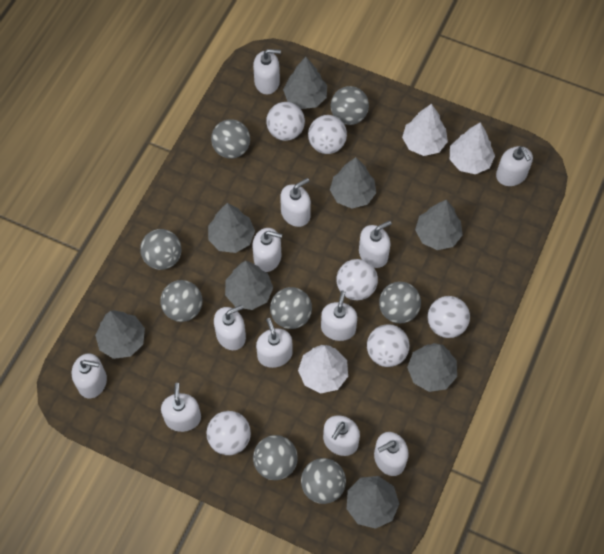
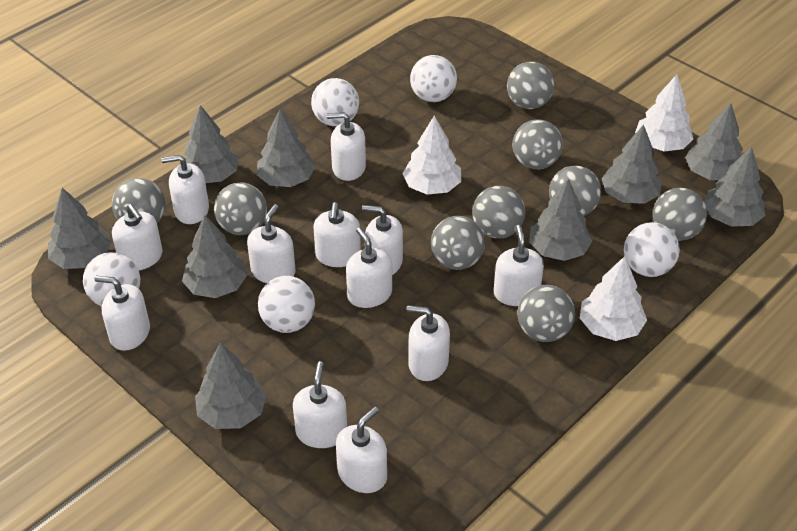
grey ball: [140,229,181,270] [160,280,202,322] [211,119,250,159] [253,435,298,480] [270,287,312,329] [301,458,346,504] [331,86,369,125] [379,282,421,323] = 8 -> [112,178,166,223] [214,182,267,235] [431,216,485,270] [472,186,525,239] [507,62,554,109] [512,120,563,169] [517,285,575,342] [549,166,601,216] [653,188,707,241] = 9
grey tree: [95,310,145,359] [208,203,255,253] [225,261,273,310] [283,57,327,109] [330,157,376,208] [347,476,399,529] [407,343,457,392] [415,200,463,250] = 8 -> [48,188,112,269] [180,105,239,183] [182,215,248,298] [195,343,267,429] [257,109,315,187] [529,179,592,261] [601,124,662,204] [685,103,743,180] [704,147,765,227] = 9
white ball: [206,411,251,455] [266,102,305,141] [308,115,347,154] [337,259,378,300] [367,324,409,367] [428,296,470,338] = 6 -> [83,252,140,306] [258,276,315,333] [311,78,359,126] [410,55,457,102] [624,222,680,277] = 5

